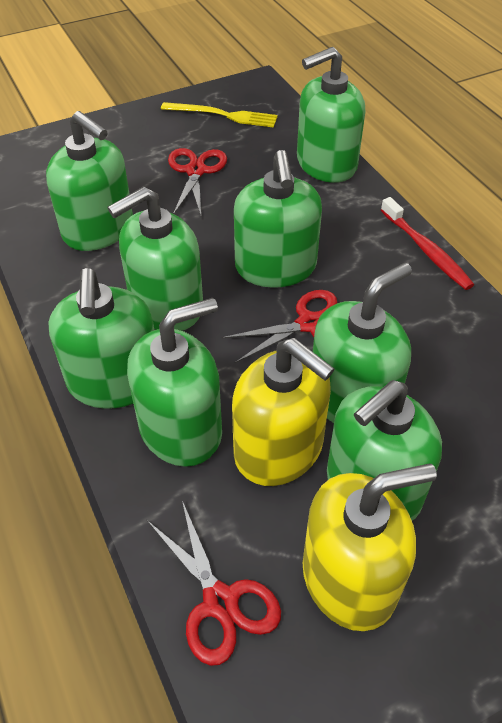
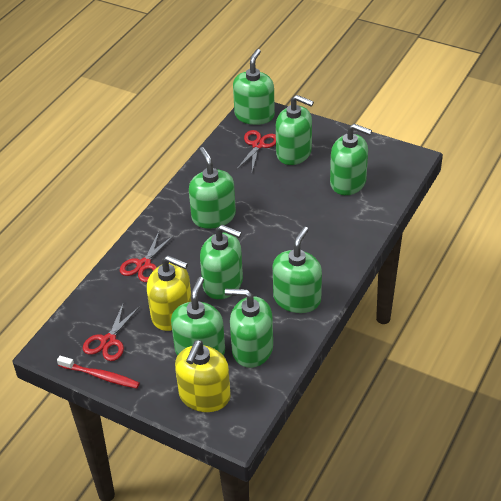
yellow fork: [161,102,278,128] = 1 -> none = 0

